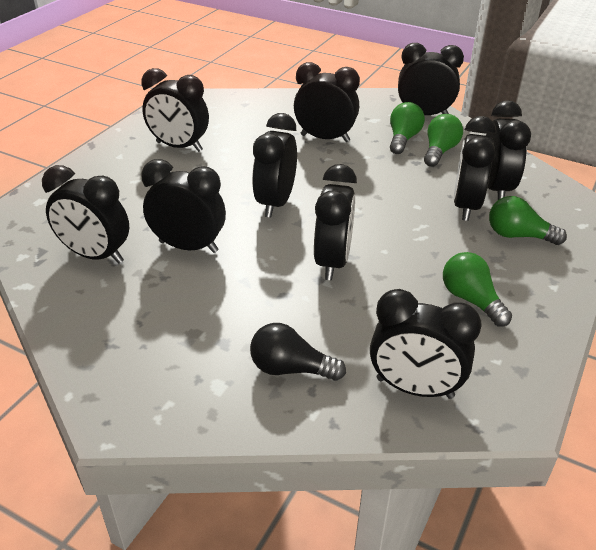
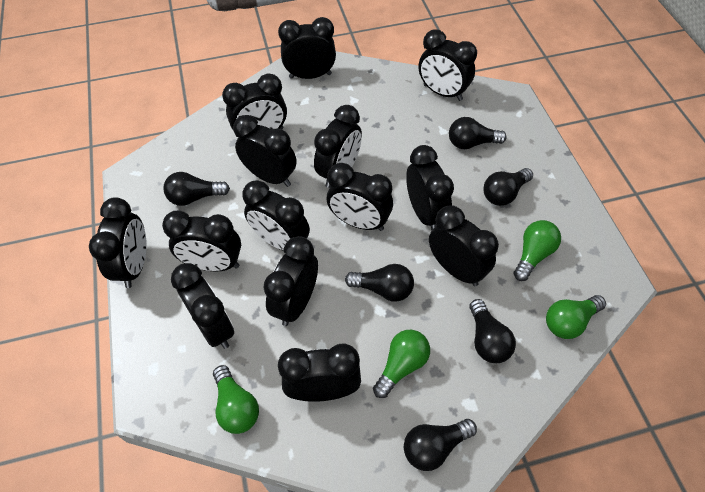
black clock: [42,165,129,264] [141,68,209,152] [141,159,226,253] [252,113,297,218] [294,62,360,142] [314,164,357,280] [370,289,481,399] [398,43,464,115] [453,116,496,221] [486,100,531,200] = 10 -> [89,197,147,288] [162,211,241,271] [171,263,234,349] [222,73,287,130] [233,115,297,187] [242,180,310,251] [263,236,318,326] [278,17,336,79] [278,343,361,402] [314,105,362,188] [327,163,393,231] [406,145,454,230] [419,29,477,101] [429,205,499,286] = 14
black light bulb: [250,323,346,381] = 1 -> [163,172,230,206] [345,264,414,302] [404,419,477,471] [449,117,507,149] [469,299,516,363] [483,168,533,206] = 6

